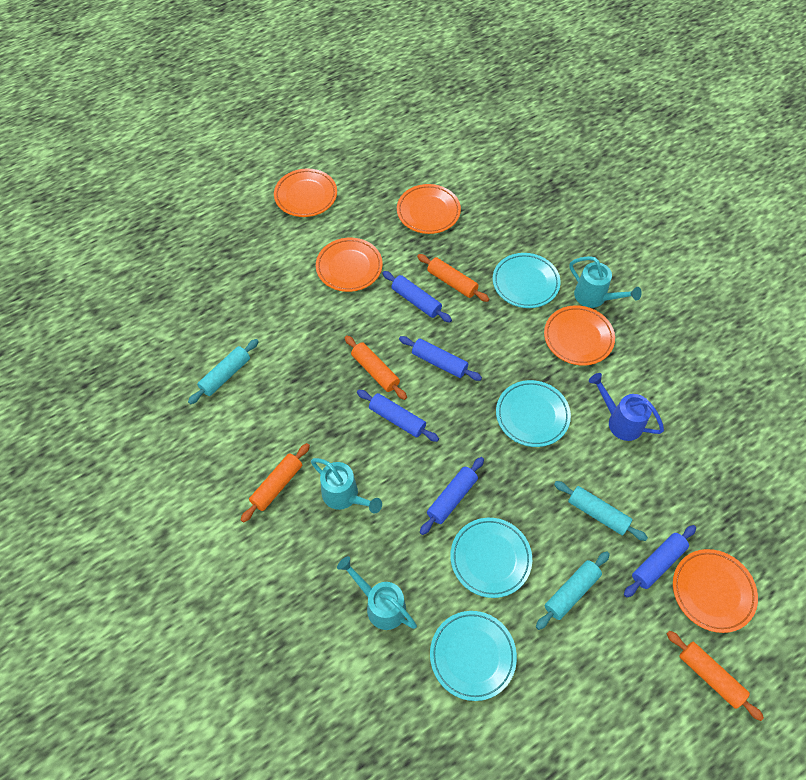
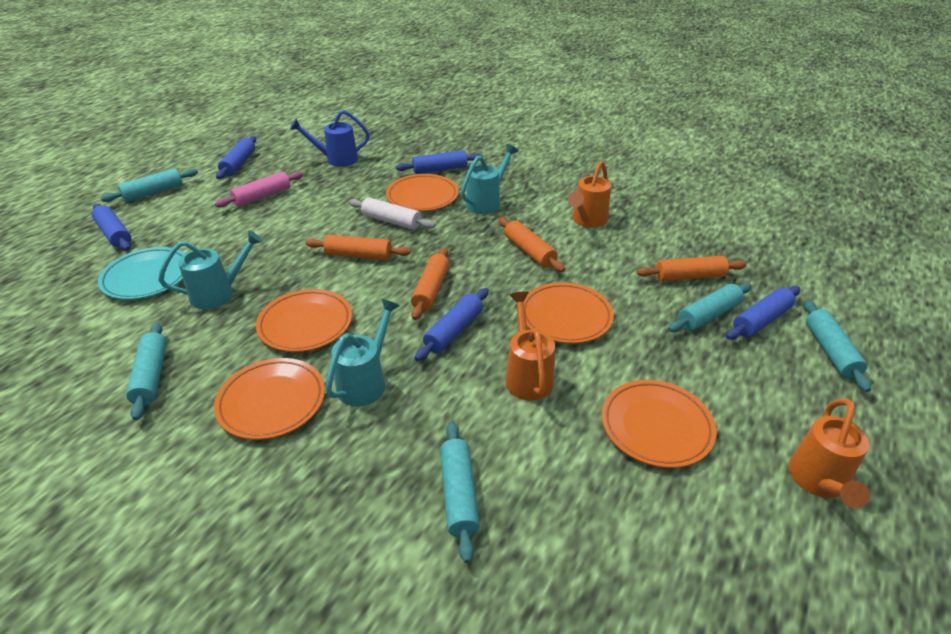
orange watering can: none = 0 -> [505,291,555,401] [568,161,611,228] [789,399,870,508] = 3
pink rolling pin: none = 0 -> [215,171,303,208] = 1
turquoise plate: [430,611,517,701] [450,518,532,598] [493,253,561,308] [496,380,571,447] = 4 -> [98,247,186,300] = 1
turquoise rolling pin: [188,339,259,404] [536,551,610,630] [554,481,648,541] = 3 -> [101,168,198,202] [126,322,167,420] [440,422,480,563] [668,283,752,332] [804,300,871,392] = 5
white rolling pin: none = 0 -> [349,197,435,230] = 1

